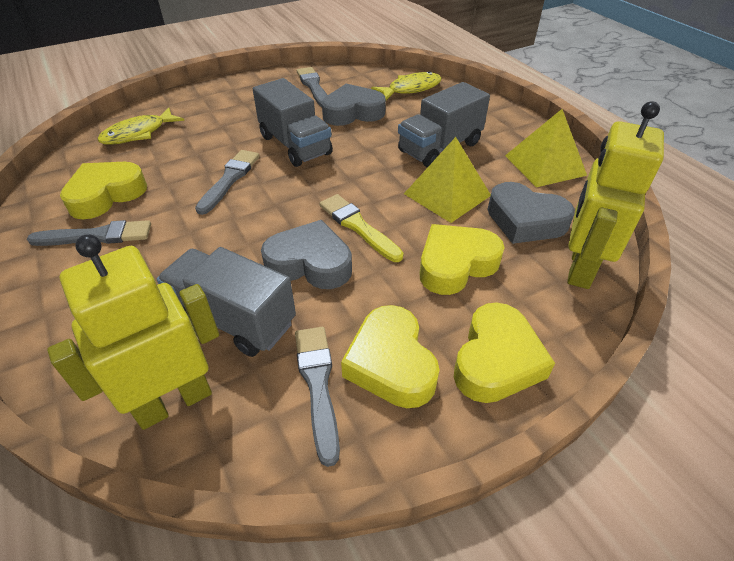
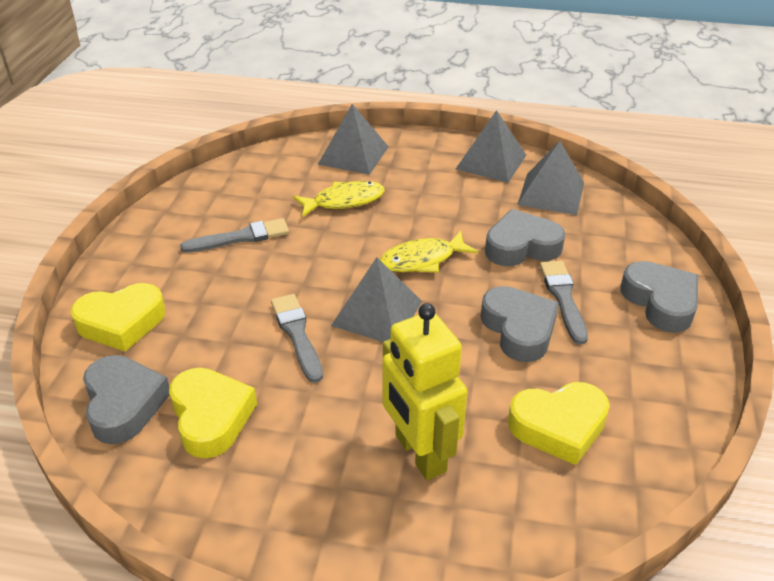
grey brush: [27,220,151,246] [195,150,259,215] [295,327,340,467] [297,67,328,107] = 4 -> [180,218,289,253] [271,294,323,383] [540,261,588,345] = 3
grey heart: [261,220,352,289] [322,84,386,126] [487,182,575,244] = 3 -> [83,355,169,444] [481,286,559,362] [485,209,565,266] [620,261,698,332] = 4
grey pyramid: none = 0 -> [318,104,389,175] [331,257,422,342] [456,110,526,183] [517,141,584,215] = 4
grey truck: [157,247,296,357] [253,78,333,167] [398,82,490,168] = 3 -> none = 0
yellow brush: [319,194,404,262] = 1 -> none = 0
yellow heart: [60,162,147,219] [341,305,440,408] [419,224,505,295] [454,302,555,403] = 4 -> [71,283,166,351] [169,368,257,458] [508,382,610,465] = 3
yellow pyramid: [404,137,491,223] [505,109,587,187] = 2 -> none = 0
yellow robot: [47,234,219,430] [567,101,664,289] = 2 -> [382,303,467,480] = 1

